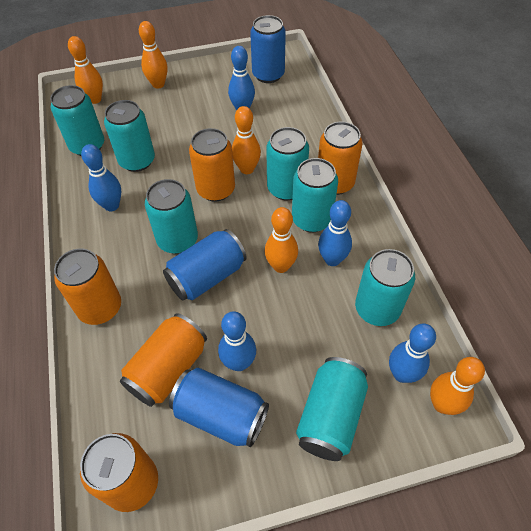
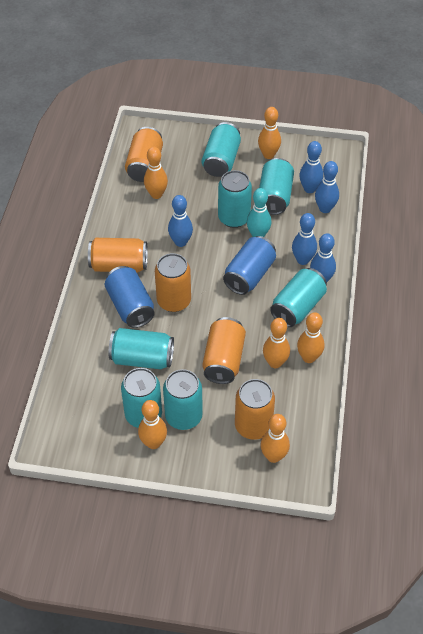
blue can: [163,229,247,301] [169,368,269,448] [250,15,286,83] = 3 -> [105,266,155,328] [223,236,276,295] = 2
orange bowling pin: [68,36,103,104] [139,21,168,89] [232,106,261,174] [265,207,298,273] [430,357,485,415] = 5 -> [138,400,167,449] [144,147,168,199] [258,107,281,159] [260,414,290,463] [263,318,290,368] [297,312,325,363] = 6
turquoise bowling pin: none = 0 -> [247,188,271,237] = 1

